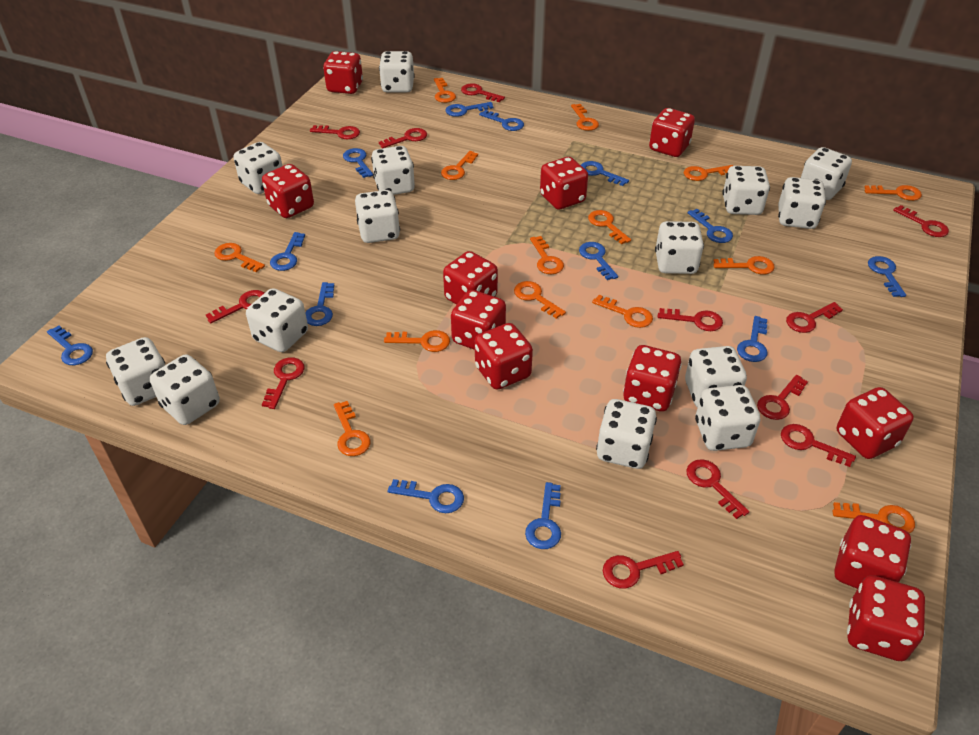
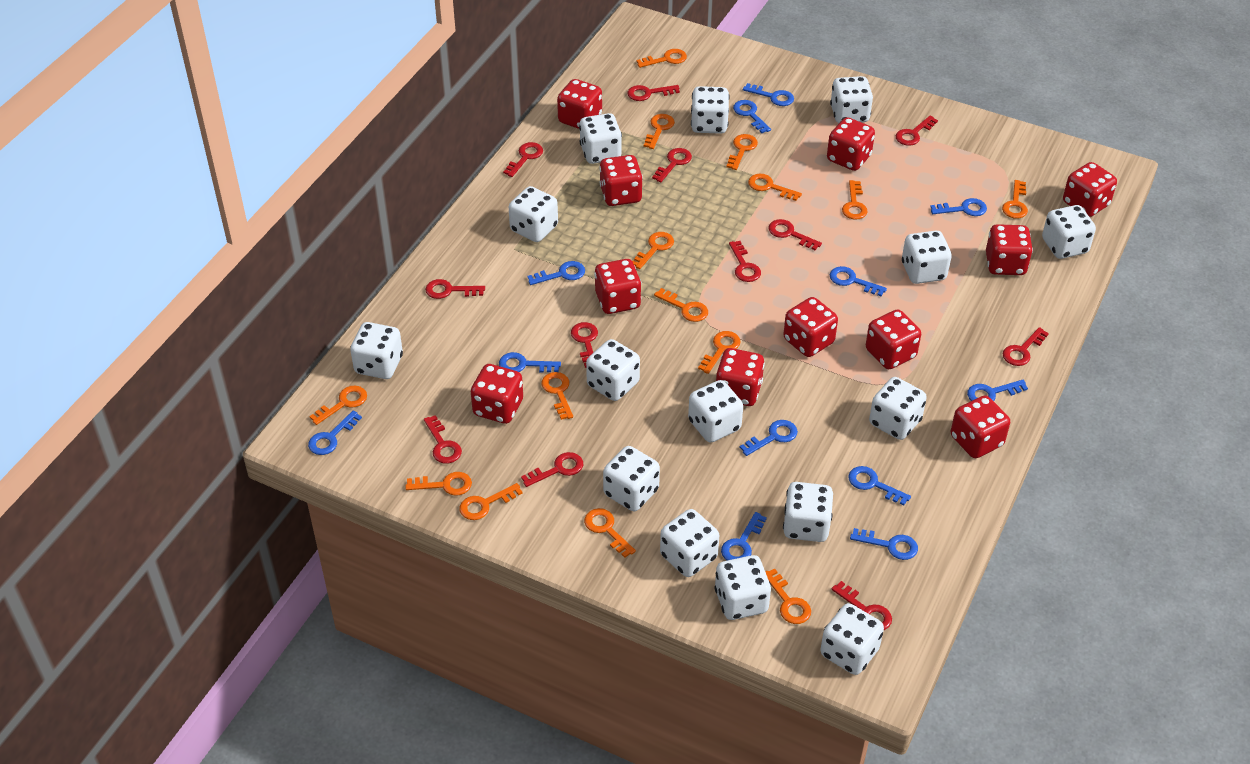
blue key: [47,325,93,365] [270,232,305,271] [305,282,334,326] [343,148,373,178] [388,479,464,513] [446,102,494,117] [479,110,524,131] [525,482,561,549] [579,242,618,280] [581,161,629,186] [688,209,733,243] [737,316,768,362] [868,256,906,297] = 13 -> [308,410,362,455] [499,352,561,373] [527,261,585,285] [721,512,767,560] [733,100,771,133] [740,420,798,456] [743,83,794,106] [830,266,887,296] [848,466,911,505] [850,528,918,560] [931,198,987,216] [967,380,1028,401] = 12
orange key: [214,243,265,272] [334,401,370,456] [384,330,450,352] [434,78,456,103] [441,151,478,180] [514,281,566,319] [530,236,564,274] [571,104,599,131] [588,210,631,244] [592,295,653,328] [684,165,733,181] [713,256,775,274] [832,502,915,534] [864,185,922,201] = 14 -> [309,386,367,425] [405,472,472,496] [460,483,523,520] [541,372,573,420] [584,508,636,558] [632,232,674,269] [637,49,687,68] [644,114,675,149] [654,288,708,322] [698,331,741,374] [727,134,758,170] [748,174,802,201] [765,568,811,624] [842,180,868,220] [1002,180,1028,219] = 15
white dice: [106,337,165,406] [150,354,220,425] [234,142,282,194] [246,288,308,352] [355,190,400,243] [371,146,415,195] [379,51,415,92] [596,399,657,469] [655,221,704,274] [685,346,747,408] [695,385,760,451] [722,166,770,215] [778,177,826,229] [801,147,852,200] = 14 -> [350,322,403,379] [509,186,558,242] [579,113,622,164] [586,339,640,401] [603,446,660,511] [660,509,719,577] [688,380,743,443] [691,86,730,134] [714,555,771,620] [783,482,833,542] [820,603,884,675] [830,76,873,123] [869,377,927,440] [902,231,952,284] [1042,205,1096,259] = 15

